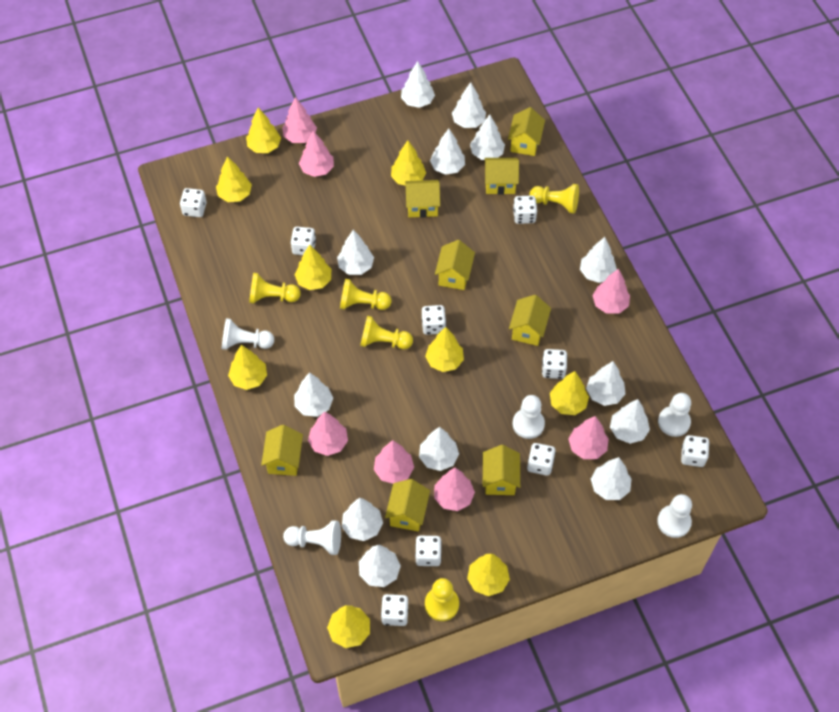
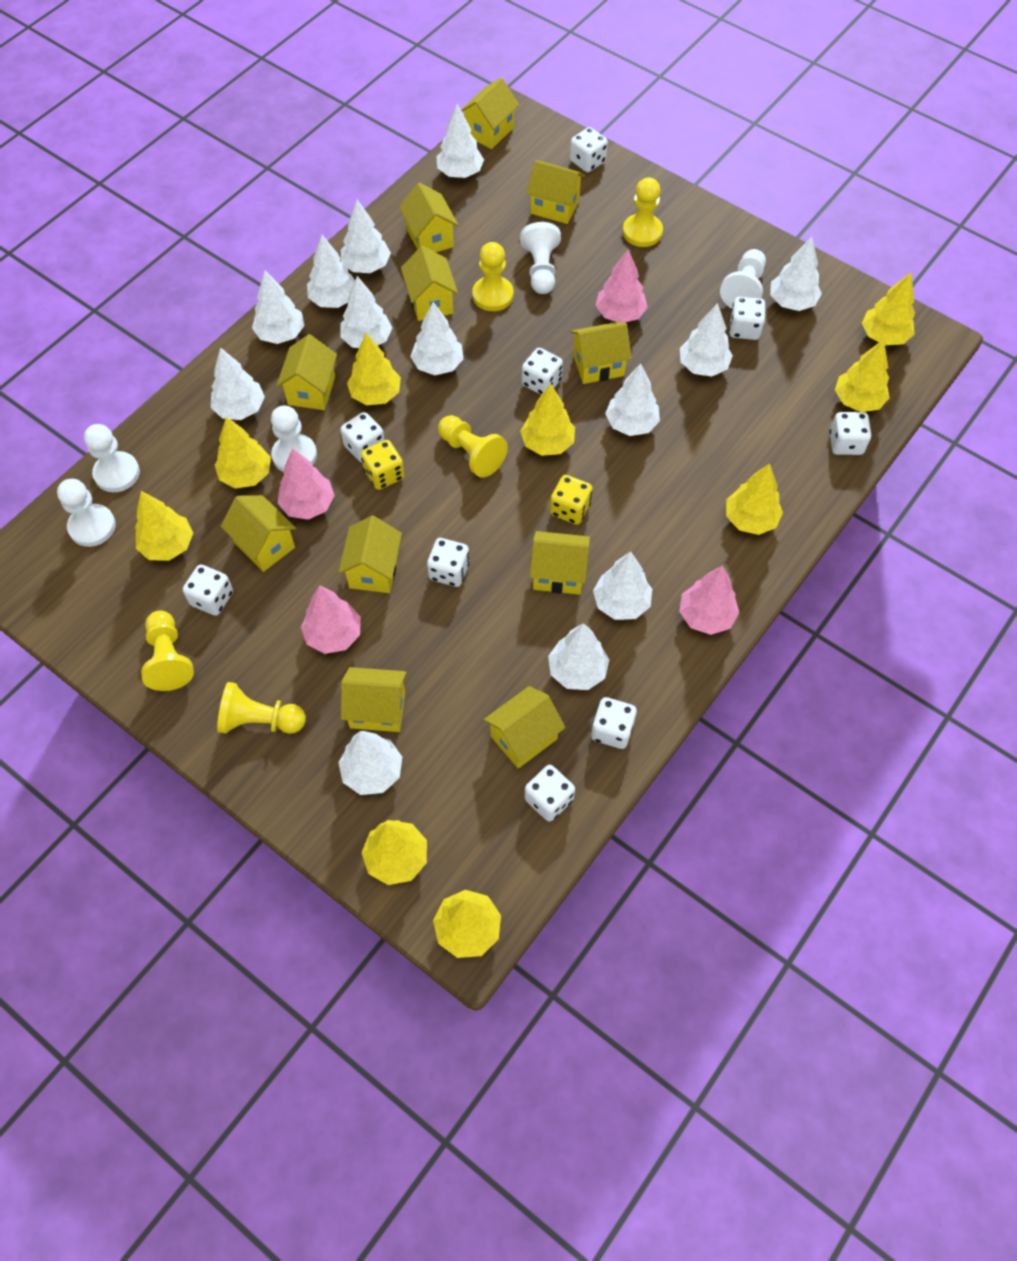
pink tree: [282,97,317,143] [299,131,334,177] [308,411,348,456] [374,440,414,484] [434,468,475,511] [569,416,609,459] [592,269,630,314] = 7 -> [277,448,335,520] [301,585,361,654] [595,250,648,323] [679,565,739,635] = 4
yellow dice: none = 0 -> [361,440,404,490] [550,475,593,524] = 2
yellow house: [261,425,303,476] [385,479,430,532] [405,180,440,218] [435,240,475,290] [483,445,520,495] [484,158,519,195] [508,107,545,156] [509,295,551,346] = 8 -> [221,495,296,572] [276,334,337,410] [338,516,402,593] [341,667,407,732] [399,183,458,252] [401,246,458,321] [461,78,519,149] [484,686,566,769] [527,160,585,224] [530,531,590,595] [570,322,632,384] = 11

